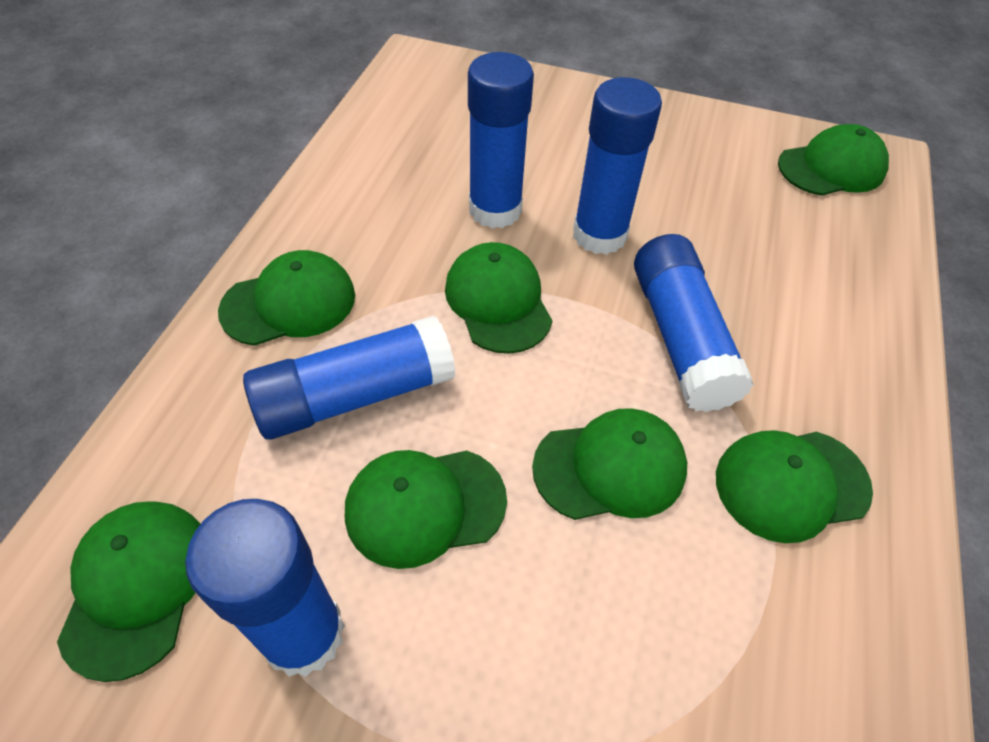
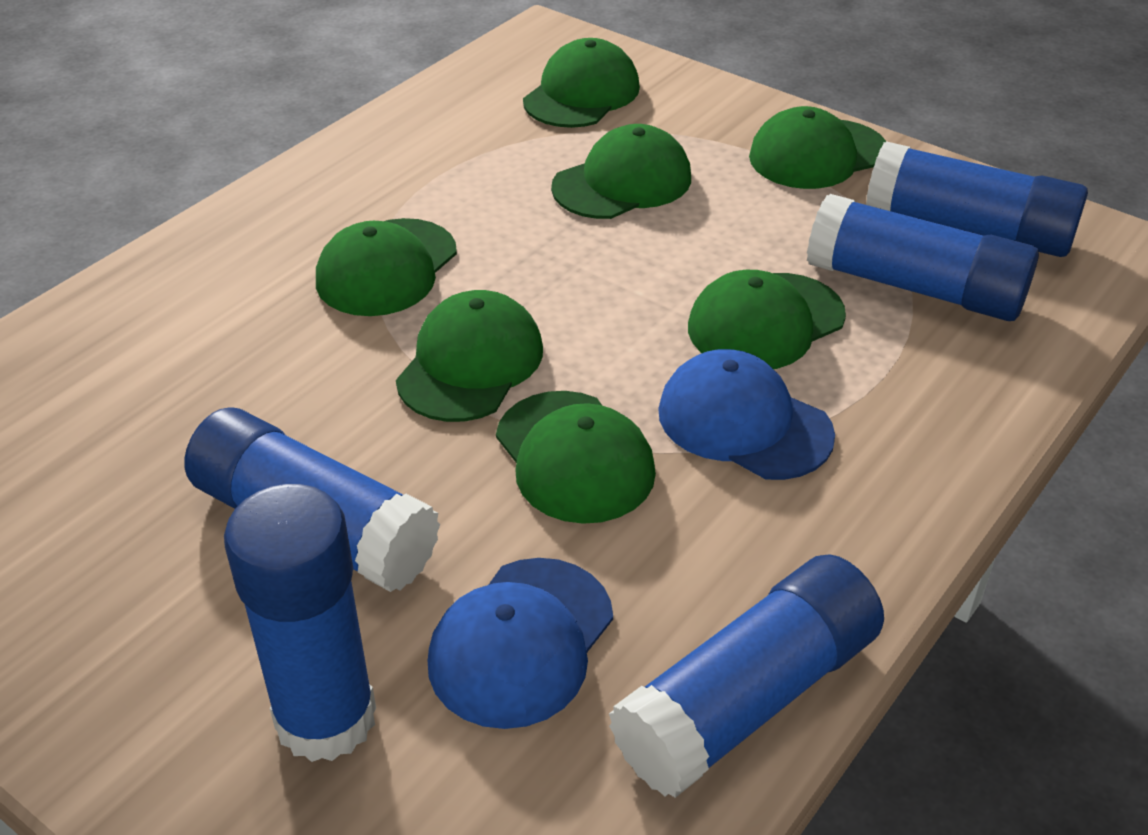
blue cap: none = 0 -> [428,558,613,729] [658,349,835,480] = 2

